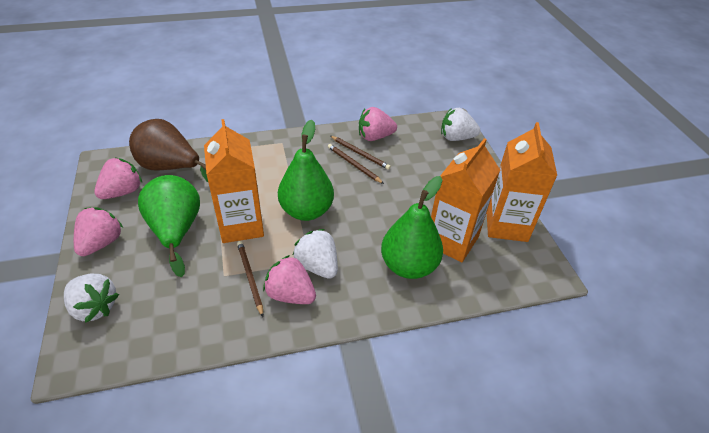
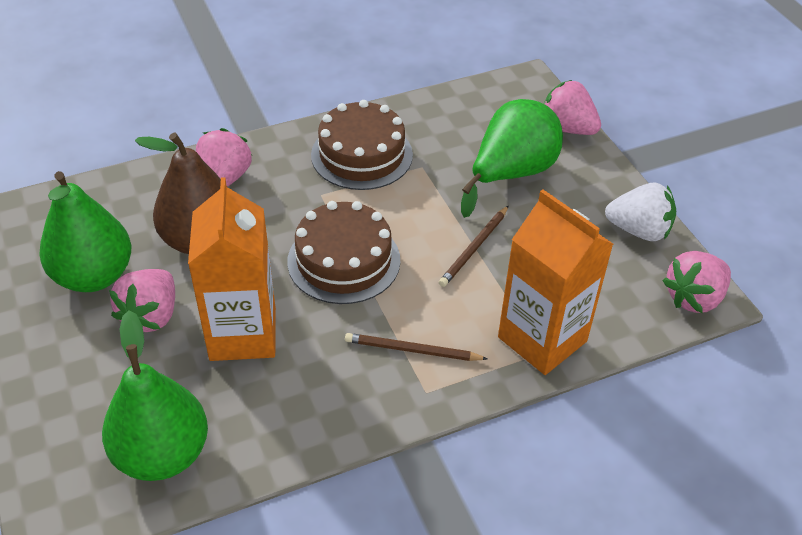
brown cake: none = 0 -> [287,201,401,304] [311,100,413,190] = 2
brown pencil: [237,241,263,317] [328,144,384,184] [330,136,391,170] = 3 -> [345,333,488,361] [439,206,509,287] = 2
orange carton: [204,119,264,243] [431,138,500,262] [487,122,557,242] = 3 -> [188,177,276,361] [498,190,613,375] = 2
white strawberry: [64,273,119,323] [293,229,338,279] [441,108,480,141] = 3 -> [605,183,676,241] = 1

